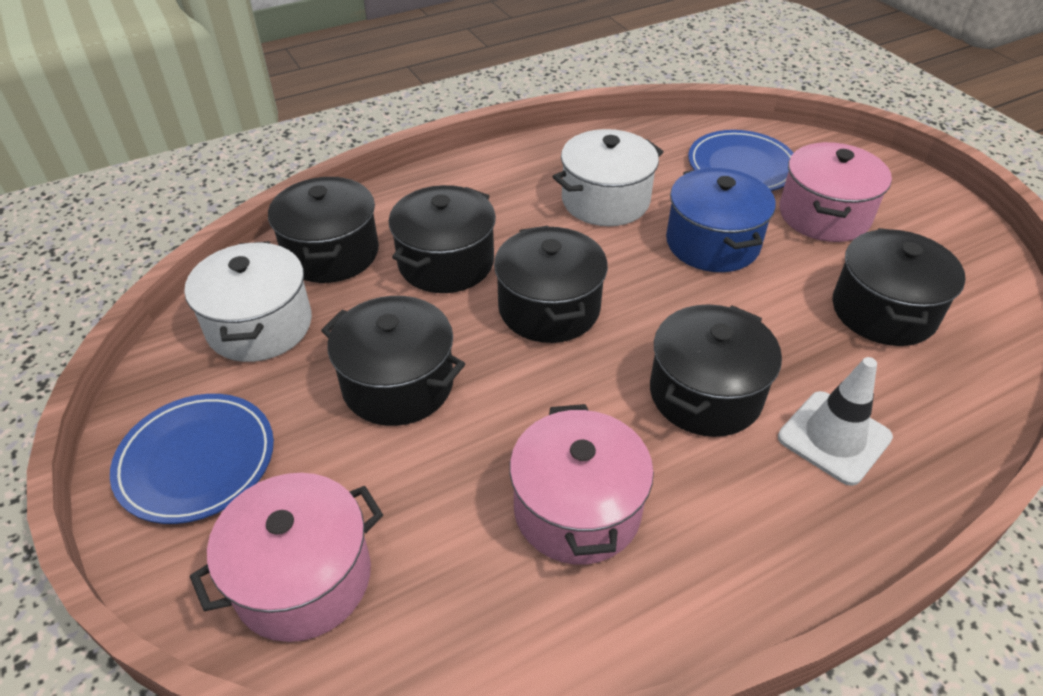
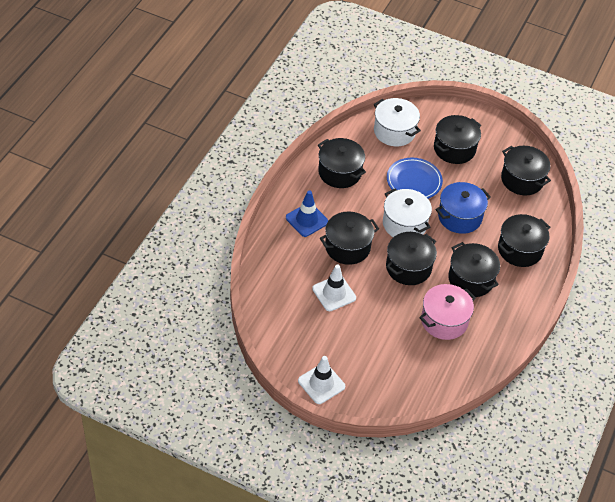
black pot: [268,177,379,283] [321,296,465,426] [389,185,496,293] [494,226,608,343] [650,304,782,437] [833,228,966,346] = 6 -> [318,138,366,188] [320,211,379,265] [386,232,437,285] [434,115,481,164] [448,242,500,297] [498,214,550,267] [501,146,551,195] = 7
blue plate: [110,394,274,524] [688,130,793,191] = 2 -> [387,158,443,199] = 1
blue traffic cone: none = 0 -> [286,190,328,237] = 1
pink pot: [190,473,383,642] [510,404,654,565] [779,142,892,242] = 3 -> [419,284,476,340] = 1
white traffic cone: [778,357,893,486] = 1 -> [298,356,345,404] [312,265,356,311] = 2

